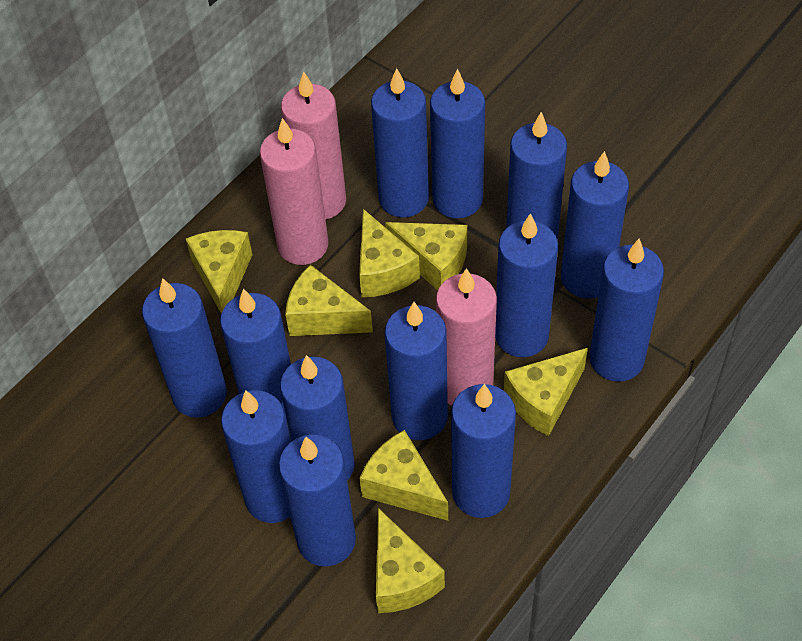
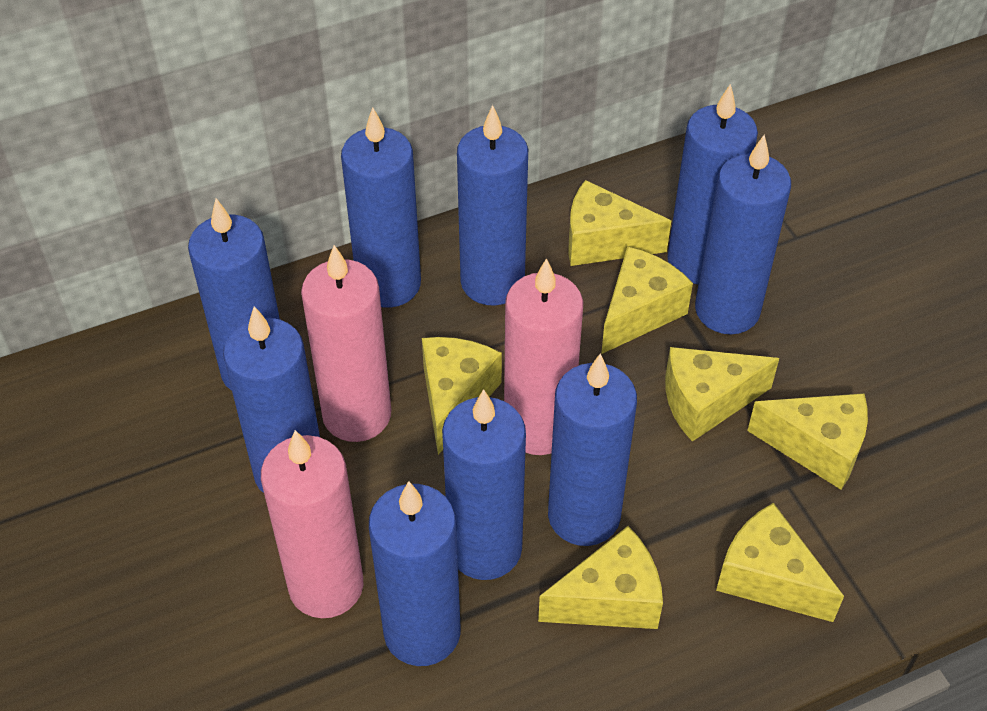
blue candle: [142,278,227,418] [220,288,291,420] [221,390,291,523] [279,434,356,566] [280,355,355,480] [371,68,429,218] [385,302,448,440] [430,69,485,218] [451,384,516,518] [495,213,558,357] [506,112,567,241] [561,151,629,299] [590,239,664,382] = 13 -> [188,198,280,391] [223,306,320,493] [341,107,421,308] [369,481,461,666] [442,389,526,580] [457,105,528,305] [548,353,637,546] [667,84,758,284] [695,134,791,334] = 9

